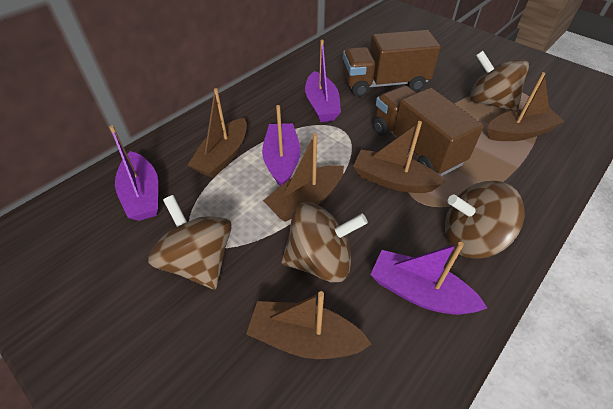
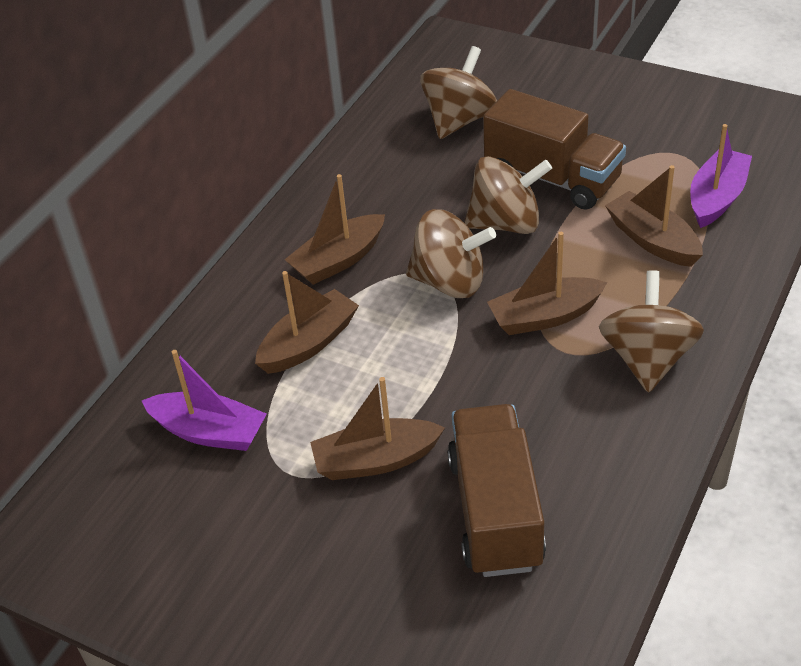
purple boat: [109,126,158,221] [262,105,301,186] [305,40,341,122] [370,242,487,315] = 4 -> [142,350,267,451] [690,124,752,228] = 2

